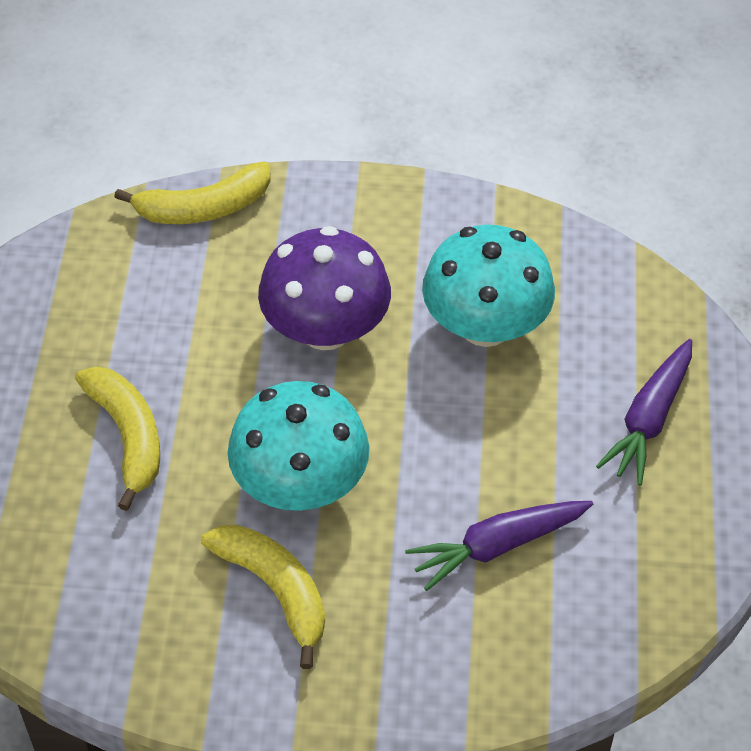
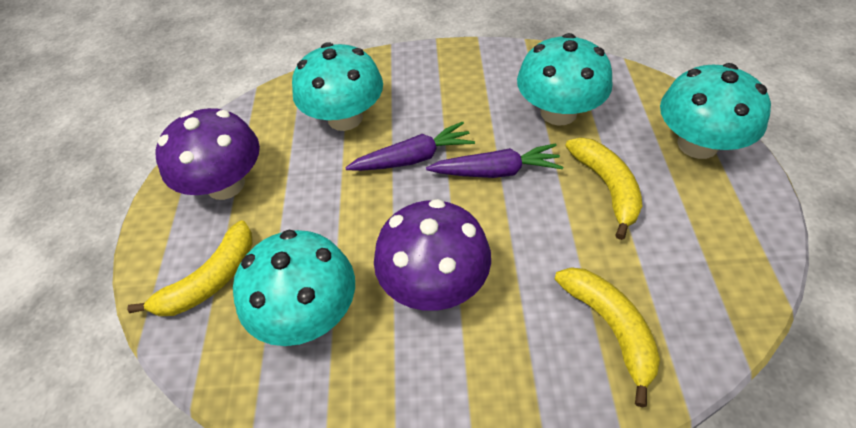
purple mushroom: [258,226,391,350] = 1 -> [155,108,260,200] [374,199,491,311] = 2
turquoise mushroom: [228,381,369,511] [422,225,555,347] = 2 -> [233,230,355,346] [292,42,383,131] [517,33,613,126] [660,63,771,159] = 4

